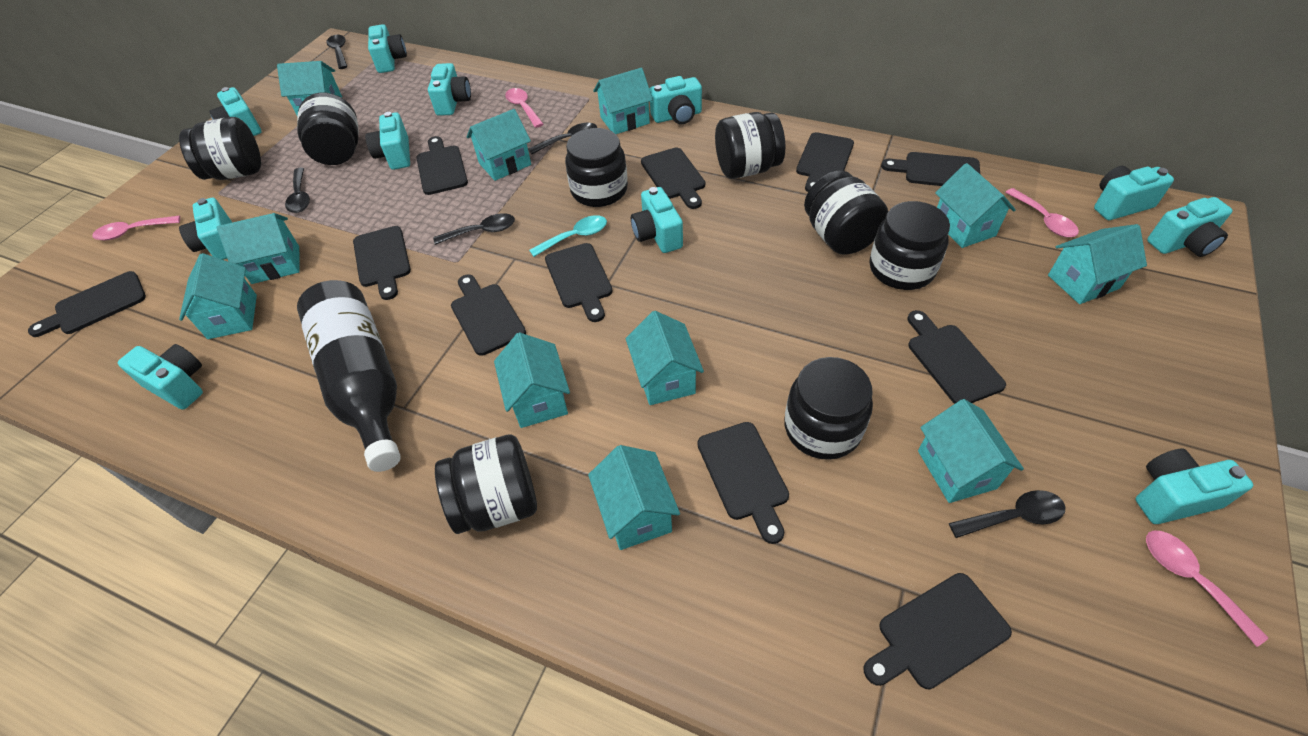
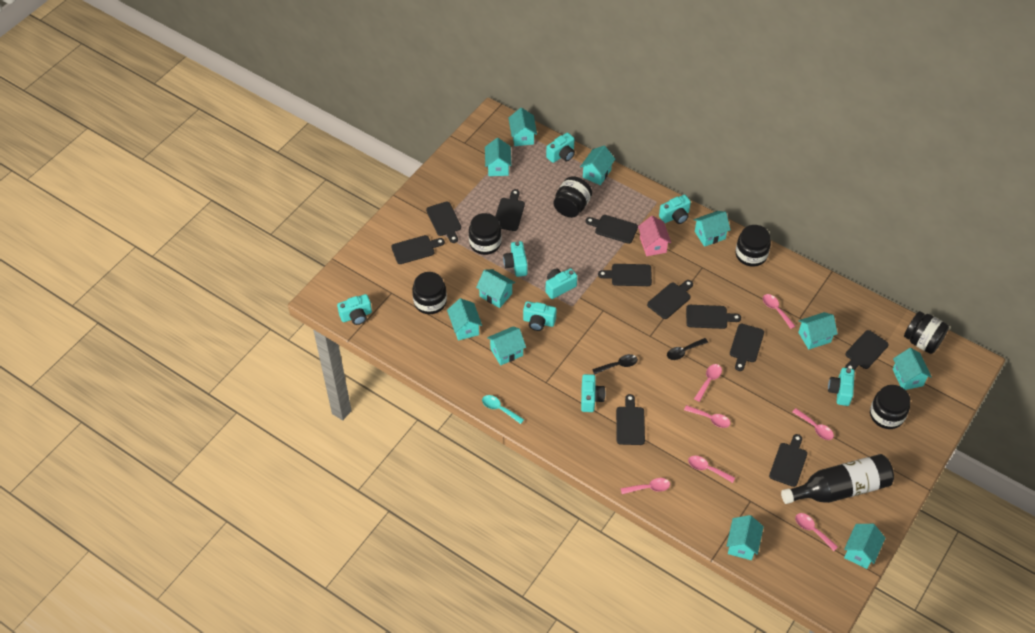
black jar: [179,117,261,180] [297,93,359,165] [435,434,537,534] [565,128,628,207] [715,112,785,179] [784,357,873,460] [804,170,888,255] [870,201,950,290] = 8 -> [412,272,447,314] [469,213,502,255] [553,176,592,218] [736,225,771,267] [870,385,910,429] [904,311,949,354] = 6
black spoon: [285,168,310,213] [326,35,347,69] [433,213,515,245] [528,123,597,154] [949,490,1065,538] = 5 -> [592,354,638,375] [667,338,708,360] = 2
pink house: none = 0 -> [638,216,671,256] = 1
pink spoon: [92,216,180,240] [505,88,543,128] [1005,188,1079,237] [1146,530,1268,647] = 4 -> [621,478,670,494] [684,405,730,428] [688,456,735,483] [694,364,722,402] [763,294,795,329] [792,408,834,440] [795,513,838,551] = 7
turquoise camera: [118,344,203,410] [179,198,232,260] [209,87,262,136] [365,112,410,170] [368,24,407,73] [428,63,471,116] [631,187,683,253] [650,76,702,124] [1094,166,1174,220] [1135,449,1253,524] [1147,197,1232,257] = 11 -> [337,294,372,325] [503,241,528,277] [523,301,557,331] [545,268,577,299] [546,132,575,163] [581,374,606,412] [659,194,691,224] [828,368,855,406] = 8

